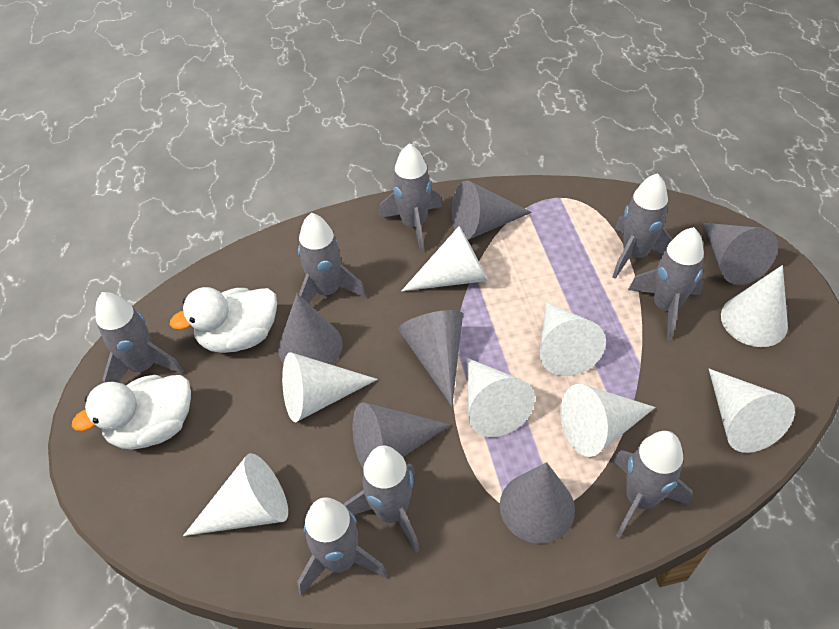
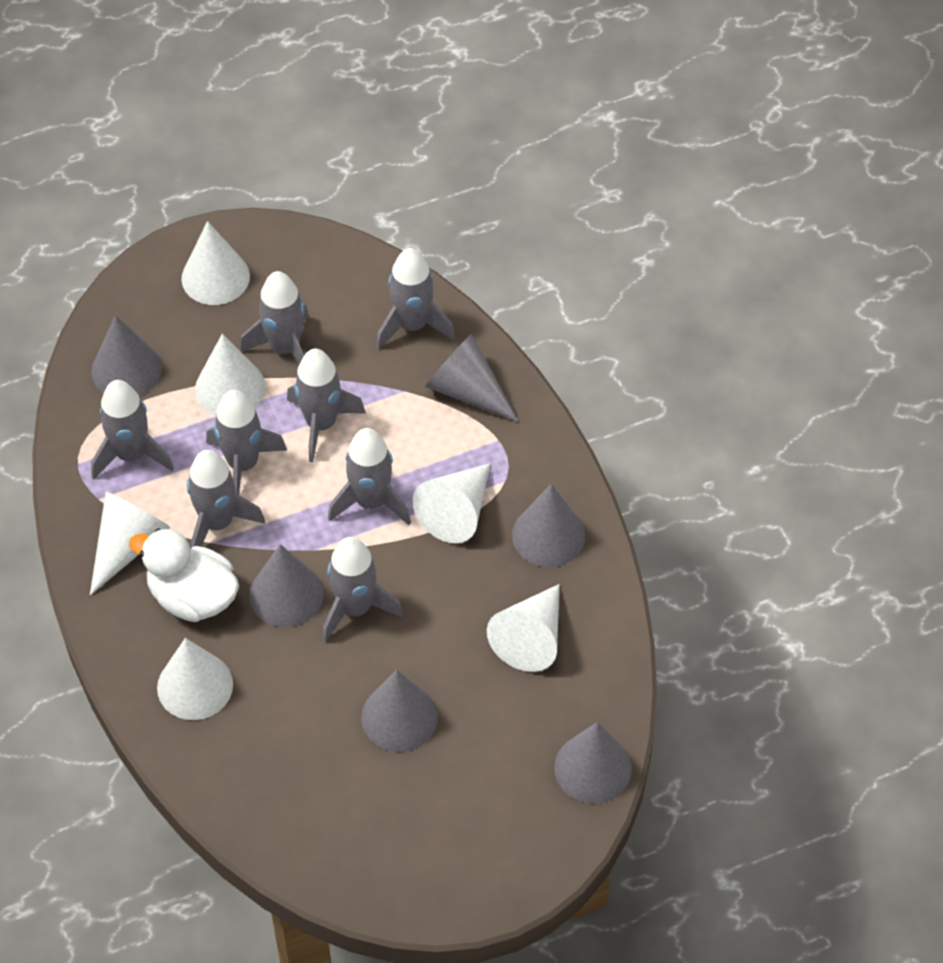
white cone: [183,453,288,536] [282,352,378,422] [402,226,488,291] [466,358,535,437] [540,302,606,376] [560,384,655,457] [709,369,795,453] [721,265,788,347] = 8 -> [90,492,171,595] [157,638,233,720] [181,221,250,305] [195,334,266,415] [412,463,490,543] [487,584,560,672] = 6
white duck: [72,375,191,449] [170,287,277,353] = 2 -> [129,529,239,622] = 1

